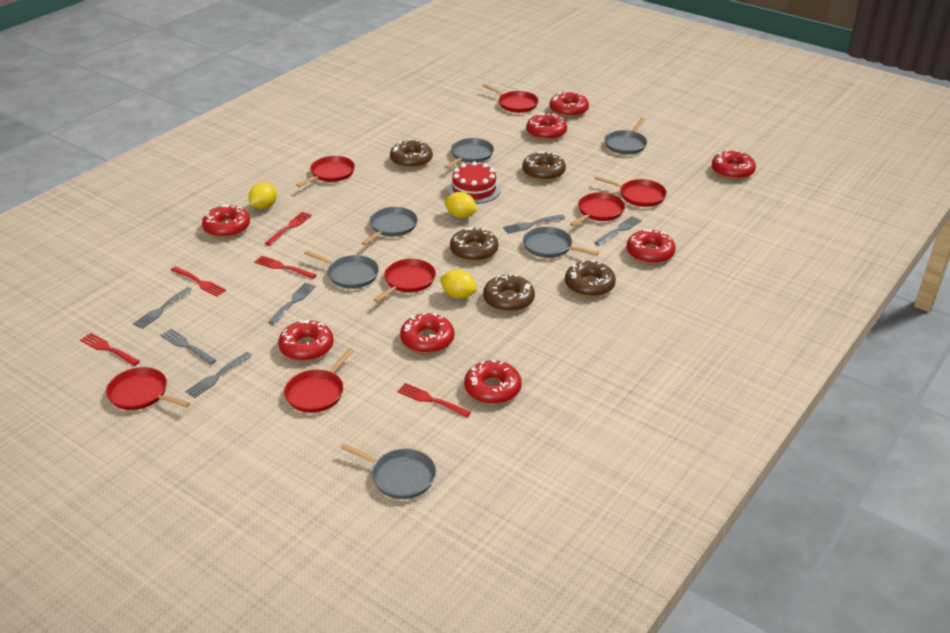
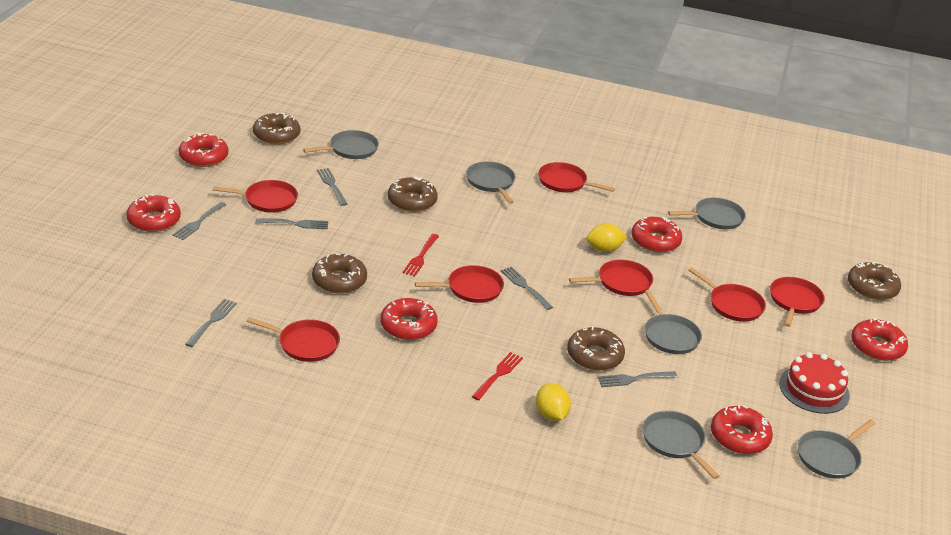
red donut: [202,204,250,238] [278,320,334,361] [400,313,454,353] [464,360,522,404] [526,113,567,140] [549,91,589,117] [627,229,676,264] [712,150,756,179] = 8 -> [126,194,181,232] [179,133,228,167] [380,298,438,340] [631,217,682,253] [711,405,773,454] [851,318,908,361] = 6
red fork: [80,333,140,366] [171,266,226,297] [254,256,316,279] [265,212,312,245] [397,383,471,417] = 5 -> [402,234,439,277] [472,352,523,400] = 2
yellow lemon: [248,182,277,209] [440,269,477,299] [444,192,478,218] = 3 -> [536,383,571,421] [586,223,627,252] = 2

